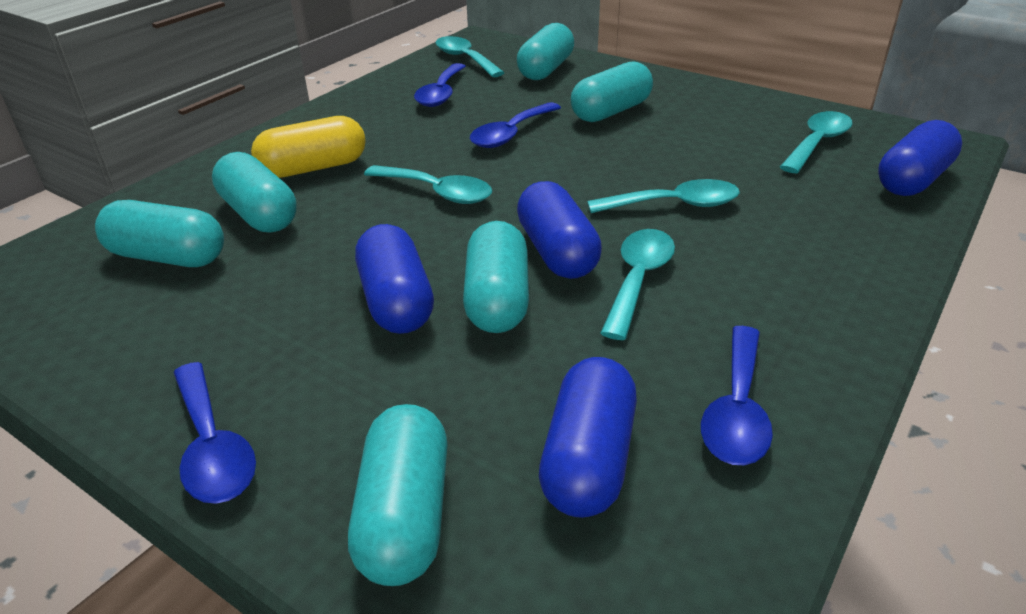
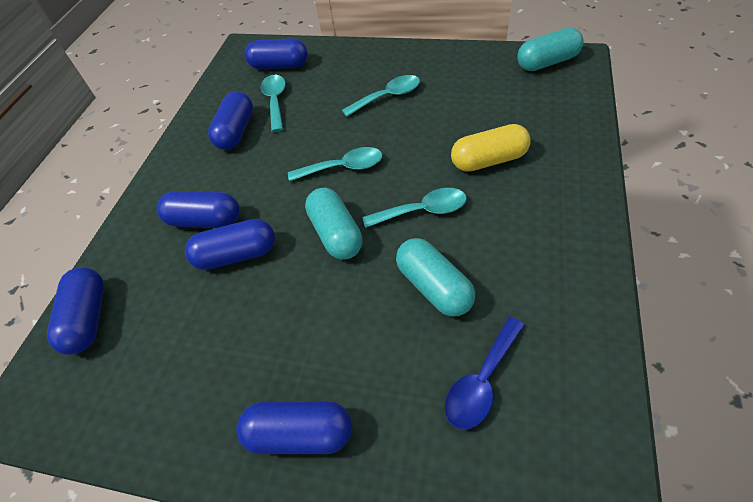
blue capsule: [355,224,434,334] [517,181,602,279] [539,357,637,518] [878,120,962,196] = 4 -> [47,267,104,355] [157,191,240,228] [185,219,275,270] [208,91,253,150] [236,401,352,454] [244,38,308,69] = 6
blue spoon: [173,362,256,504] [414,63,466,107] [470,102,561,148] [701,326,773,465] = 4 -> [445,317,525,430] = 1
turquoise capsule: [95,200,224,267] [212,152,297,233] [348,404,448,586] [463,221,529,333] [517,23,574,80] [571,61,653,122] = 6 -> [305,188,363,260] [396,238,475,317] [517,28,584,71] = 3
turquoise spoon: [364,165,492,204] [436,36,505,77] [587,179,740,213] [600,229,675,340] [780,111,853,173] = 5 -> [261,75,286,132] [288,147,382,182] [342,75,420,117] [362,188,467,228] = 4

